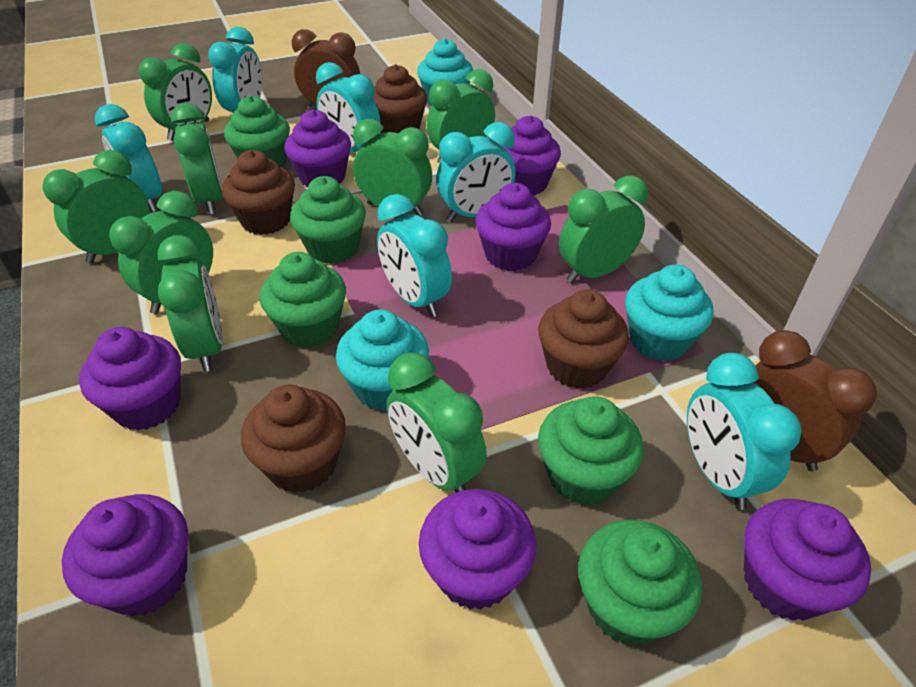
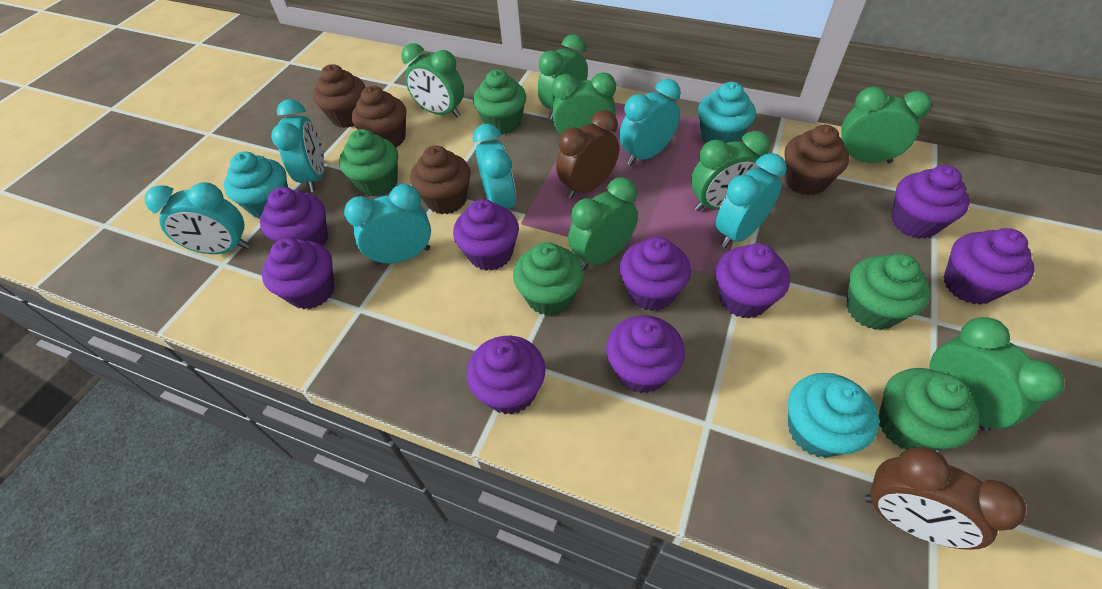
green clock: [42,150,149,264] [109,191,213,314] [139,43,212,141] [157,235,223,372] [171,103,222,214] [353,119,432,216] [387,353,487,493] [427,69,495,164] [559,175,648,283] = 9 -> [401,43,464,118] [538,34,588,120] [552,72,616,135] [568,177,638,270] [691,131,770,211] [841,87,931,163] [929,317,1064,432] = 7
purple cupcake: [62,494,188,617] [79,327,181,430] [284,109,351,187] [419,489,536,610] [475,183,551,271] [503,115,561,195] [744,499,871,621] = 7 -> [260,187,328,246] [262,238,335,309] [453,199,519,271] [467,336,545,414] [606,315,685,393] [620,237,691,311] [716,243,790,318] [891,165,970,239] [944,228,1034,305] = 9

